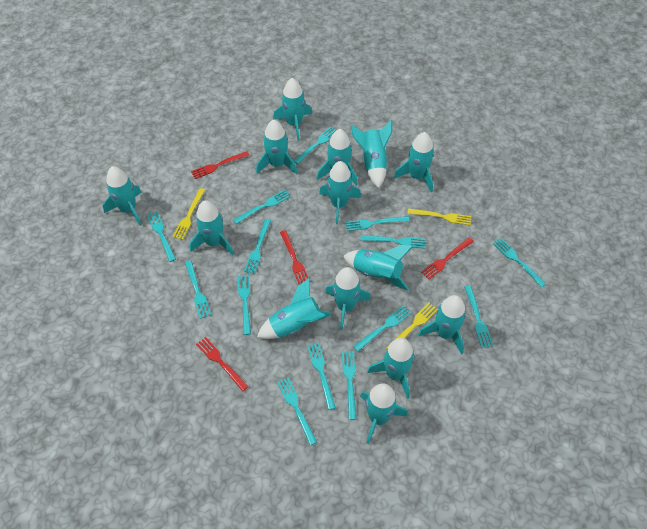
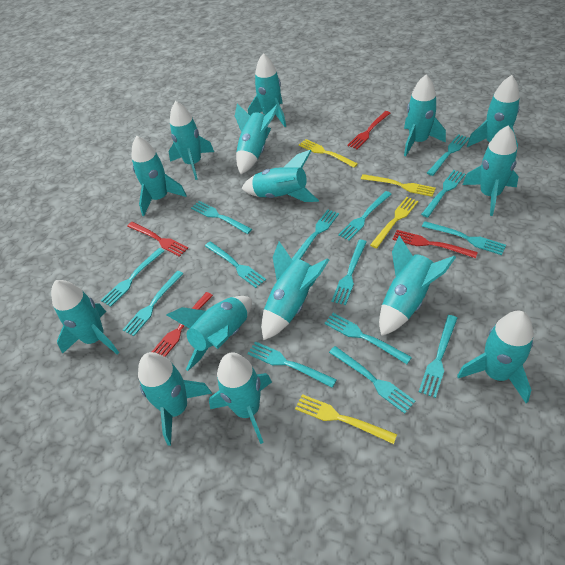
turquoise rocket: [103,166,142,226] [190,200,234,256] [256,119,297,174] [257,278,332,339] [273,78,312,141] [317,129,358,186] [319,161,361,224] [325,267,371,330] [343,245,413,290] [350,120,392,188] [360,383,407,444] [367,338,414,399] [394,132,434,192] [418,295,466,355] = 14 -> [51,280,119,354] [131,136,187,216] [138,352,212,445] [167,296,252,371] [168,101,214,180] [209,353,272,444] [235,103,279,174] [242,150,319,202] [248,53,286,127] [261,241,329,340] [379,235,456,336] [404,75,446,156] [457,311,534,403] [462,126,519,216] [467,75,520,154] = 15
yellow fork: [173,188,205,240] [386,303,438,349] [407,208,471,225] = 3 -> [295,394,397,444] [299,139,358,168] [361,174,436,197] [370,197,418,249] = 4

